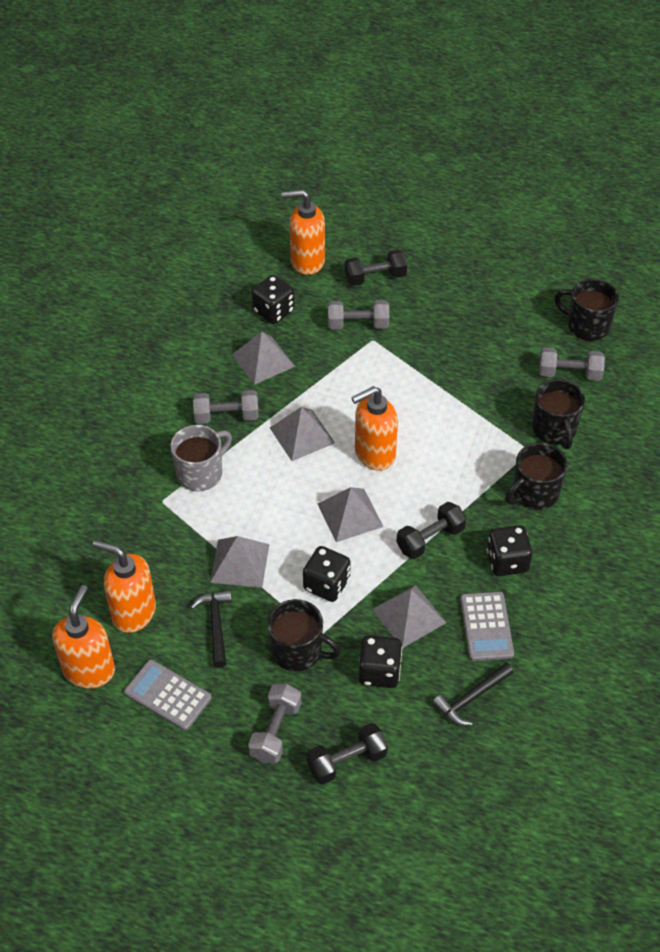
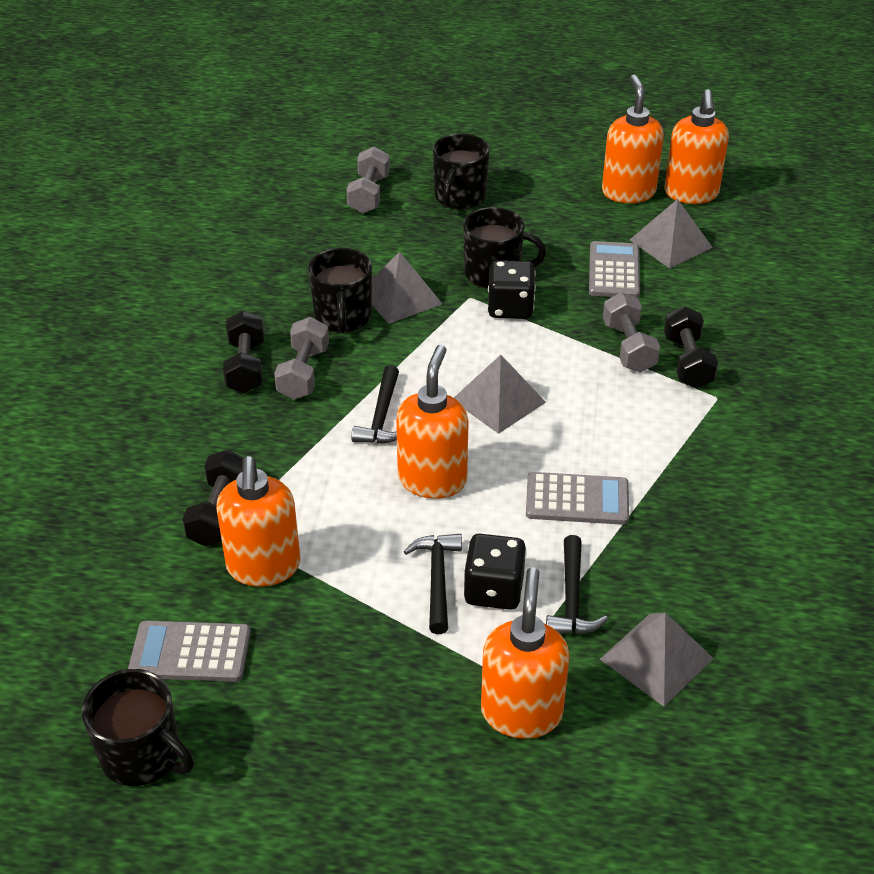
black dice: [252,275,294,324] [303,546,351,602] [359,635,402,688] [487,525,532,576] = 4 -> [463,534,526,610] [488,260,536,319] = 2
black hammer: [191,590,232,668] [432,663,513,726] = 2 -> [351,365,399,444] [404,534,462,634] [546,535,608,635] = 3
grey calculator: [124,659,212,731] [460,592,514,661] = 2 -> [128,620,251,682] [526,472,629,525] [589,241,640,298] = 3
grey dumbbell: [193,390,259,424] [248,684,301,763] [328,300,389,329] [539,347,605,381] = 4 -> [274,317,329,400] [346,147,390,213] [603,292,660,373] = 3
grey mug: [170,425,232,492] = 1 -> none = 0
grey pyramid: [210,536,269,588] [232,331,295,385] [270,407,335,461] [318,487,384,542] [372,585,446,648] = 5 -> [372,252,442,324] [454,355,546,434] [600,613,714,707] [630,199,713,268] = 4
orange soap dispenser: [52,585,115,688] [93,540,156,633] [281,189,325,275] [351,386,398,471] = 4 -> [216,456,301,586] [396,345,469,499] [481,567,569,739] [602,75,664,203] [664,89,729,204] = 5

